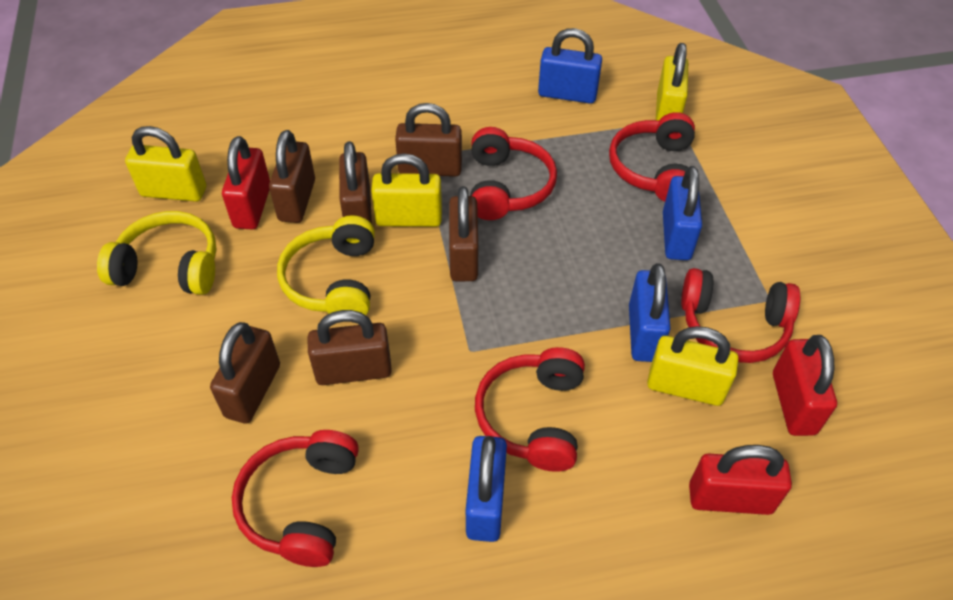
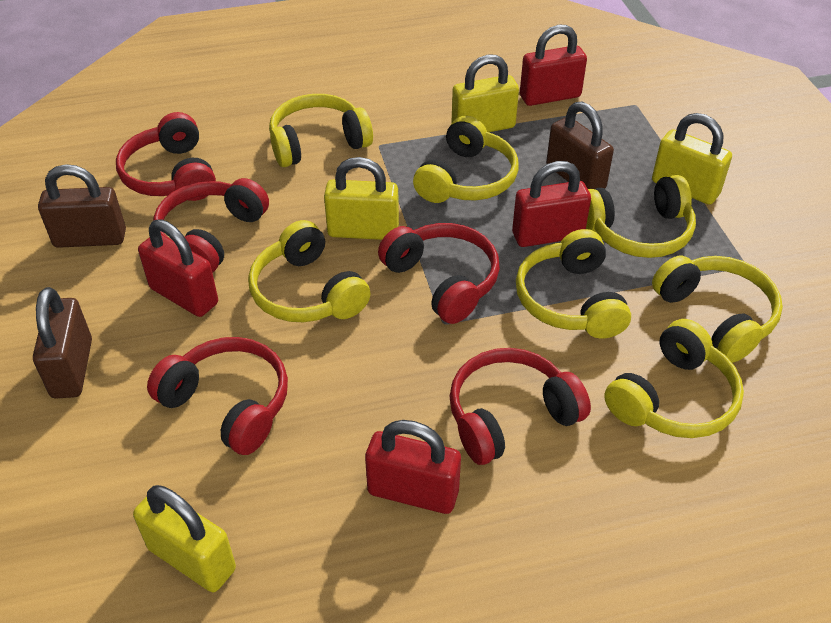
blue padlock: [466,436,507,542] [538,28,602,104] [629,263,671,362] [663,166,702,260] = 4 -> none = 0
brown padlock: [210,322,280,424] [269,130,315,223] [307,310,392,385] [339,141,372,224] [395,103,462,177] [449,186,478,281] = 6 -> [33,287,92,399] [38,164,126,248] [546,101,614,189] = 3
red padlock: [222,136,270,230] [689,445,792,515] [773,335,837,436] = 3 -> [138,219,218,317] [365,420,461,514] [512,161,591,247] [520,25,587,106] = 4
yellow headphones: [97,211,217,295] [277,215,375,315] = 2 -> [248,220,371,322] [269,94,373,167] [413,115,519,203] [516,229,631,339] [586,175,696,258] [604,319,744,438] [652,255,783,363] = 7

